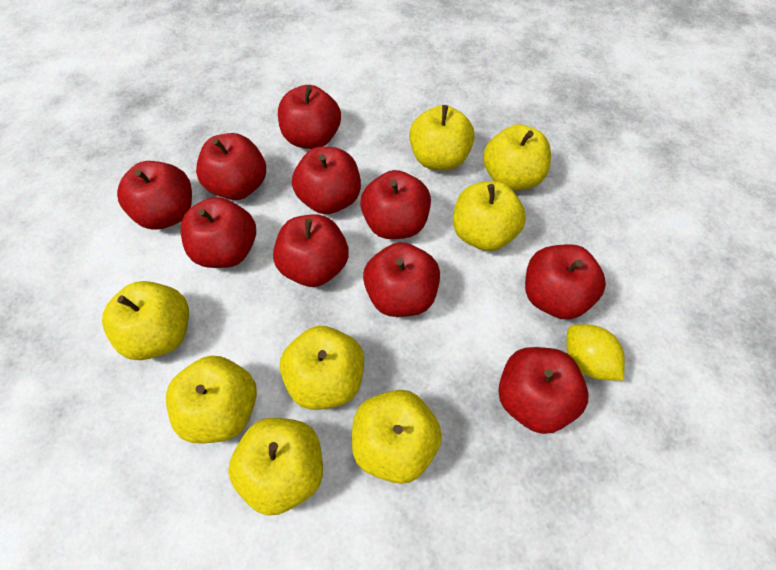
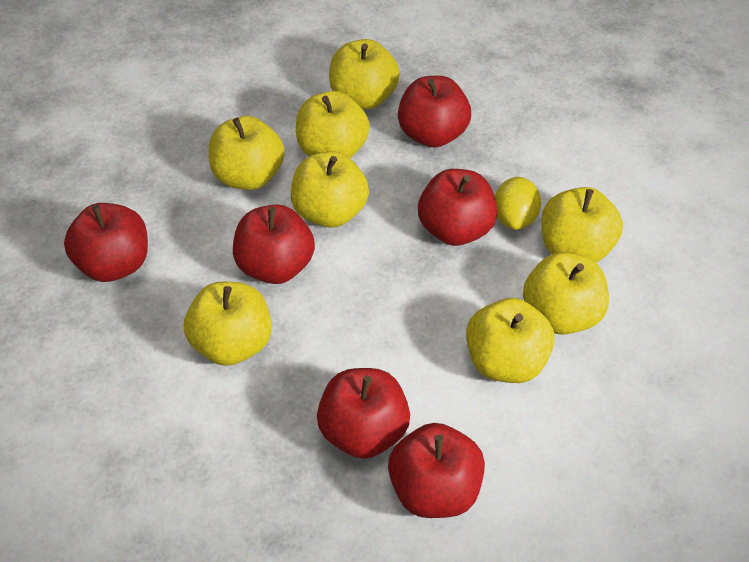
red apple: [117,161,192,230] [181,197,256,268] [196,133,266,200] [273,214,349,287] [278,85,341,149] [292,147,361,214] [360,170,431,239] [363,242,440,317] [498,347,588,434] [525,244,606,320] = 10 -> [64,203,148,282] [233,204,315,284] [317,368,410,459] [388,423,485,518] [398,76,471,148] [418,169,498,246] = 6

